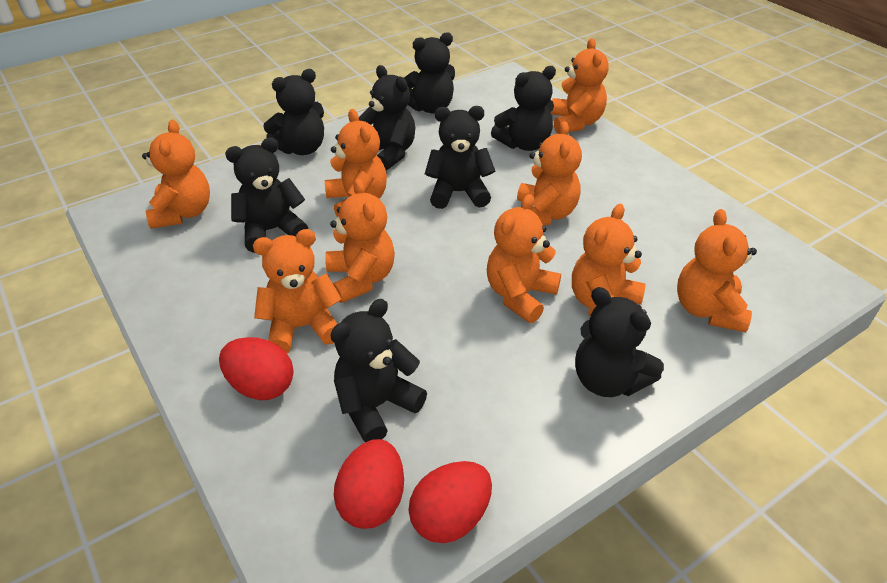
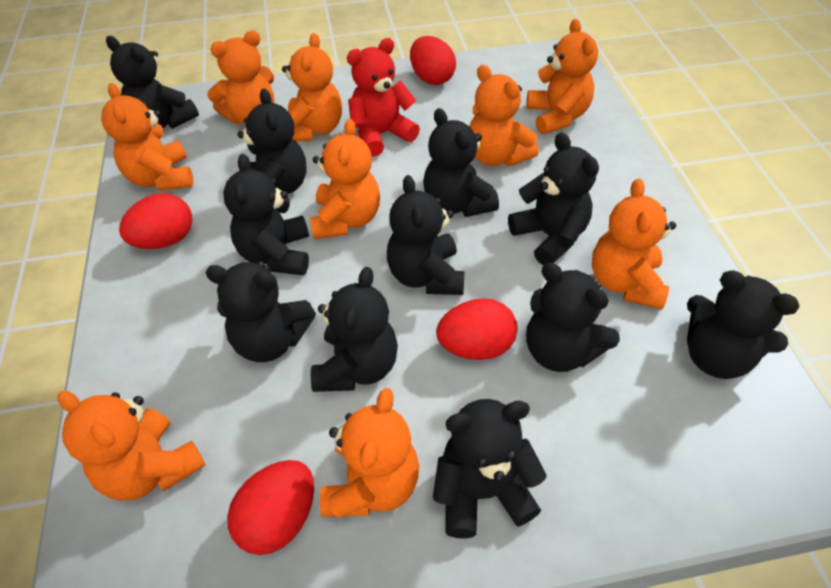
black teddy bear: [225,137,308,253] [263,69,324,155] [331,299,427,442] [359,65,415,170] [404,32,455,113] [425,106,495,209] [491,66,556,151] [575,287,664,397] = 8 -> [106,36,199,129] [205,261,316,362] [223,154,309,275] [237,88,307,194] [311,267,398,392] [387,175,464,295] [423,108,499,217] [433,399,547,539] [508,132,599,266] [526,263,620,372] [687,270,799,379] = 11
red egg: [219,337,294,400] [334,439,404,529] [409,461,492,543] = 3 -> [119,193,192,249] [227,460,314,555] [410,36,456,85] [436,298,517,360] = 4
red teddy bear: none = 0 -> [347,38,420,157] = 1

